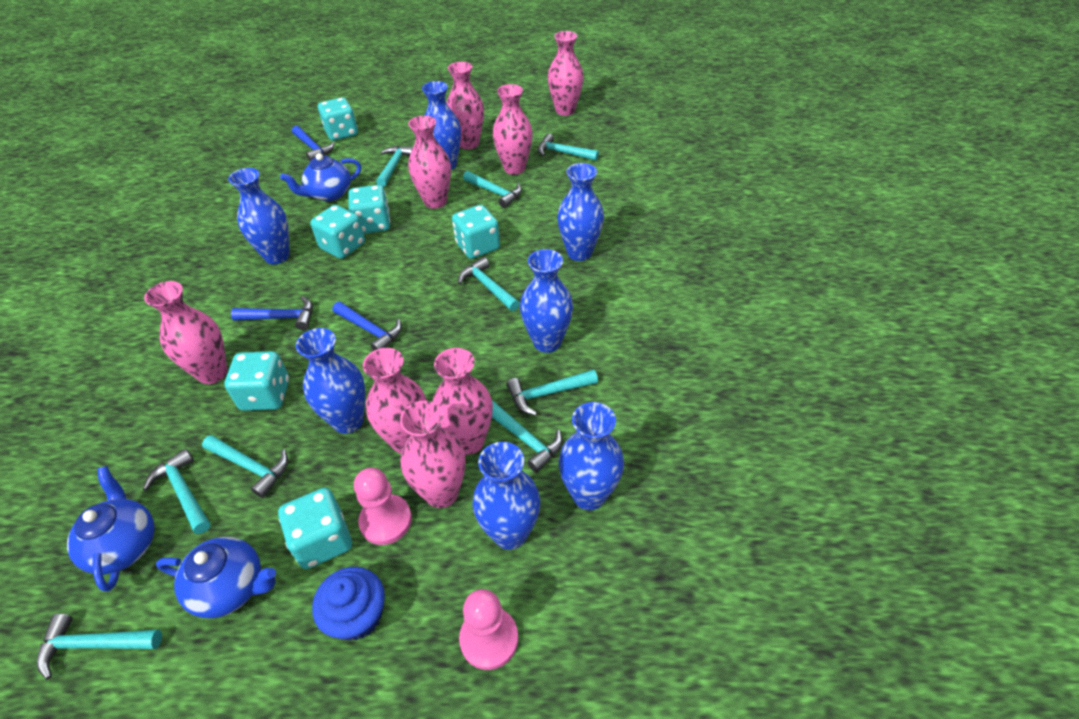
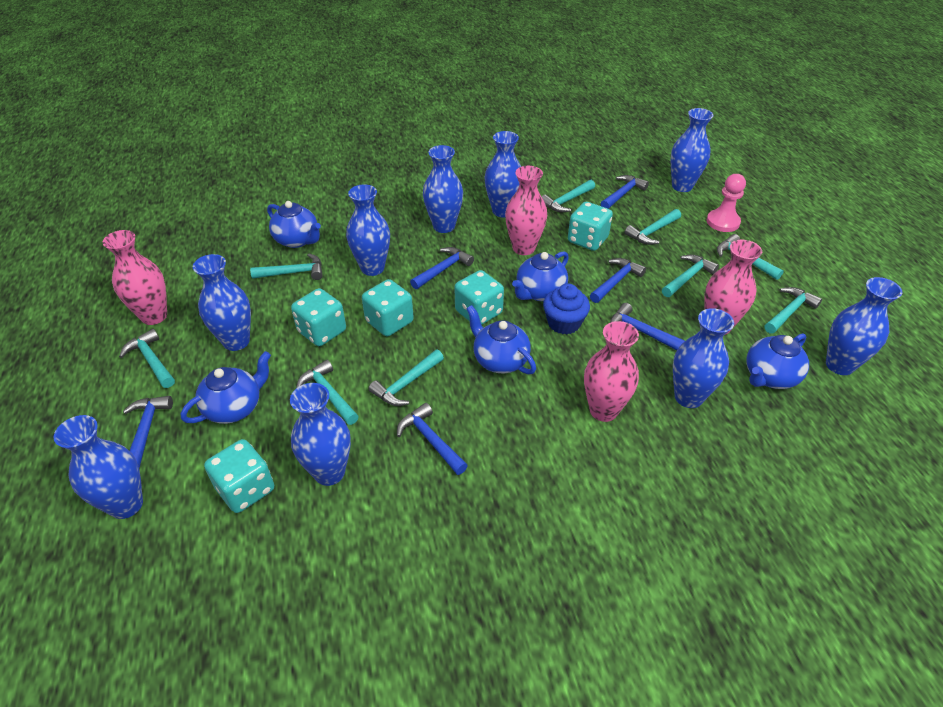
blue hammer: [231,296,313,330] [292,126,335,161] [333,302,402,351] = 3 -> [123,396,173,468] [397,403,468,475] [410,247,474,289] [590,258,646,303] [600,175,649,209] [610,303,685,350] = 6
blue teapot: [67,466,155,592] [156,537,276,618] [280,153,361,201] = 3 -> [181,351,271,424] [267,201,321,248] [466,305,536,374] [512,251,569,301] [746,333,809,389] = 5
blue vase: [228,168,290,264] [296,328,365,434] [422,81,461,170] [472,442,540,550] [520,249,573,353] [557,163,604,261] [559,402,624,510] = 7 -> [54,415,143,519] [193,254,251,351] [290,383,351,486] [346,184,390,276] [423,145,463,233] [485,131,521,217] [671,108,713,192] [673,308,734,408] [826,277,902,375] = 9
pink pawn: [354,468,412,545] [459,589,518,670] = 2 -> [707,174,746,232] = 1
pink vase: [144,281,228,384] [363,348,427,454] [400,401,465,508] [408,116,451,209] [433,348,493,455] [446,62,484,149] [493,84,533,175] [548,31,584,116] = 8 -> [103,230,167,325] [505,166,547,255] [584,321,639,422] [704,240,762,335] = 4
turquoise dice: [224,351,289,411] [278,488,352,569] [310,205,365,259] [318,97,358,141] [348,185,391,234] [452,205,500,259] = 6 -> [204,439,274,513] [291,288,346,346] [362,279,414,336] [454,270,504,325] [568,202,613,251] = 5

